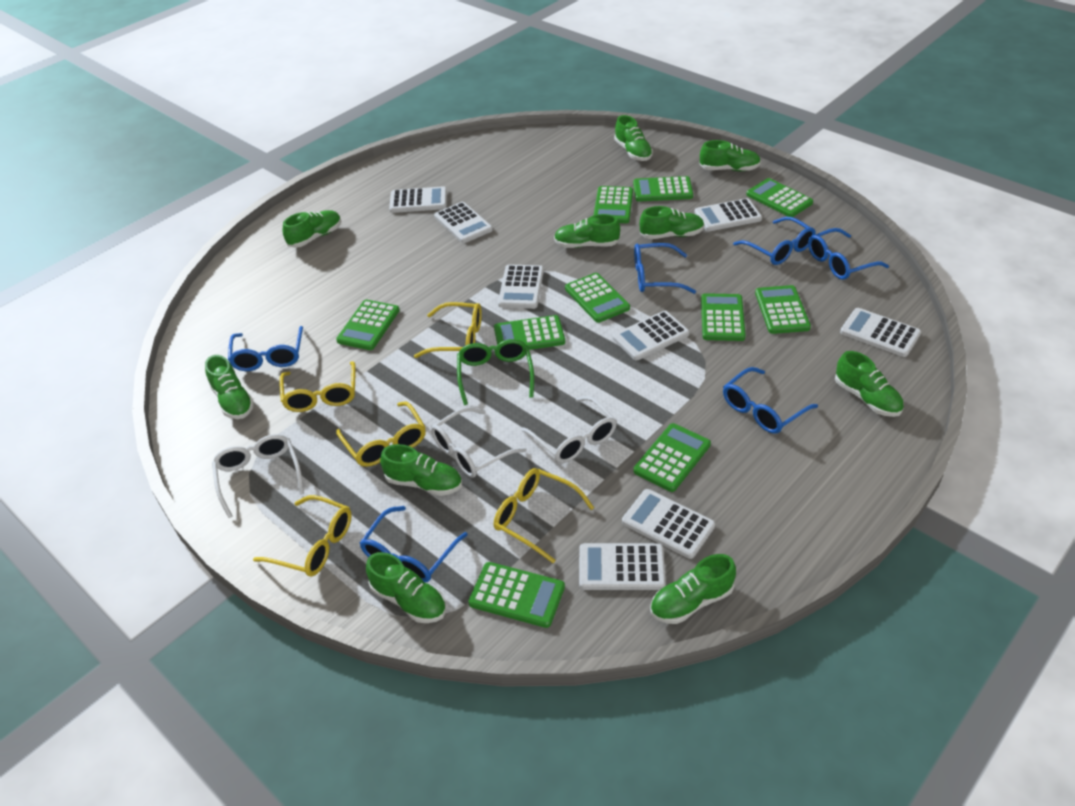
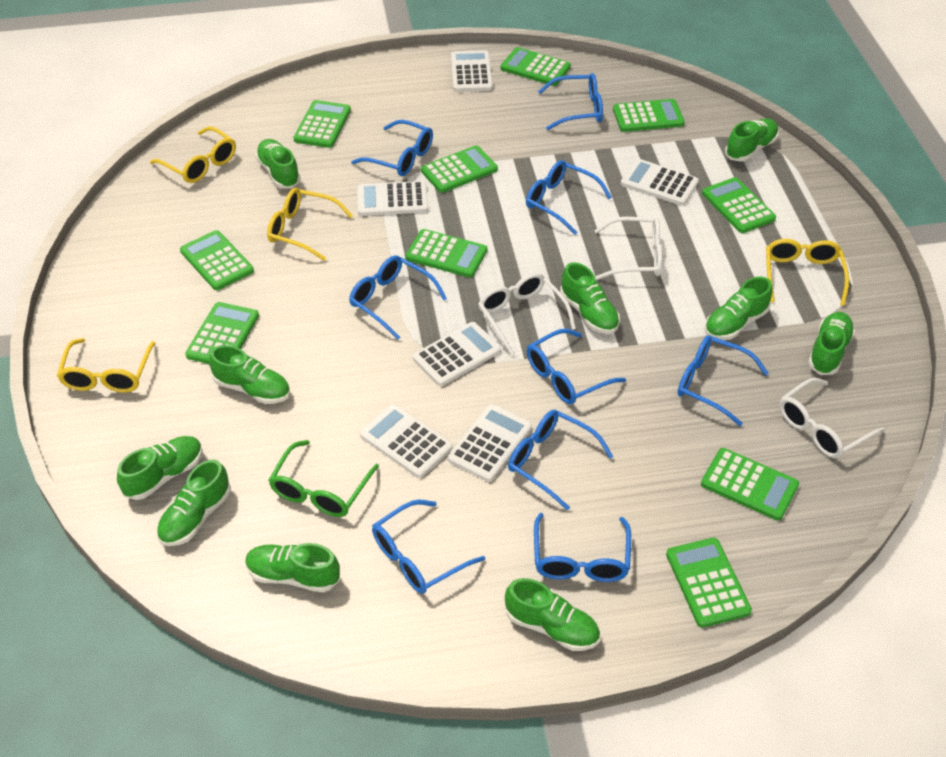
blue glasses: [228,326,303,371] [360,506,468,582] [634,243,696,294] [723,367,818,434] [733,217,816,265] [808,228,889,280] = 6 -> [349,255,447,340] [351,120,433,176] [372,500,485,594] [508,410,613,511] [526,160,612,235] [527,329,626,404] [534,513,631,582] [538,73,603,130] [678,335,769,426] = 9
white calculator: [389,186,447,213] [434,202,493,243] [498,265,544,309] [579,543,666,590] [613,311,689,360] [622,489,715,559] [694,198,762,231] [840,308,921,357] = 8 -> [357,181,428,216] [360,404,453,478] [413,322,501,386] [448,404,532,482] [451,50,492,92] [621,159,699,206] = 6
yellow glasses: [253,495,352,577] [279,361,356,412] [336,401,426,467] [414,302,482,358] [494,468,594,563] = 5 -> [57,338,156,393] [150,127,236,183] [267,188,353,261] [766,239,849,306] = 4

